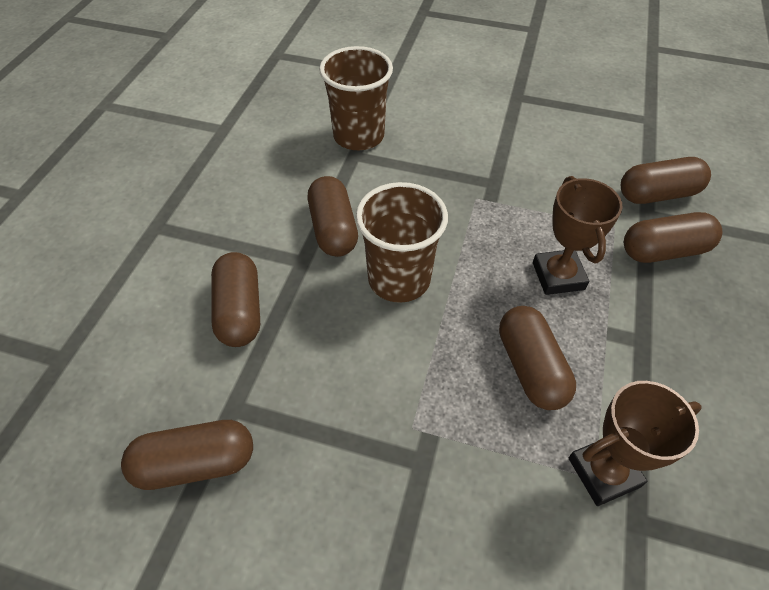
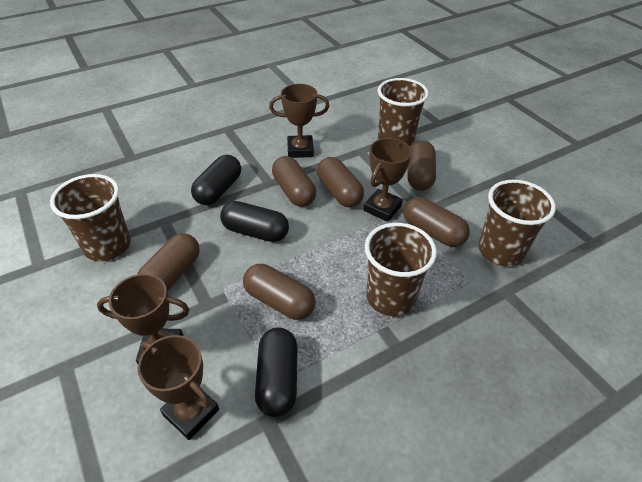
black capsule: none = 0 -> [191,155,241,205] [220,201,289,242] [255,327,297,417] = 3
brown cup: [319,46,393,150] [356,182,448,303] = 2 -> [50,174,131,261] [365,223,437,316] [378,78,429,146] [478,180,556,266] = 4
brown trophy: [533,176,623,295] [569,381,702,506] = 2 -> [97,274,190,364] [138,335,219,440] [269,84,329,158] [364,138,412,222] = 4

